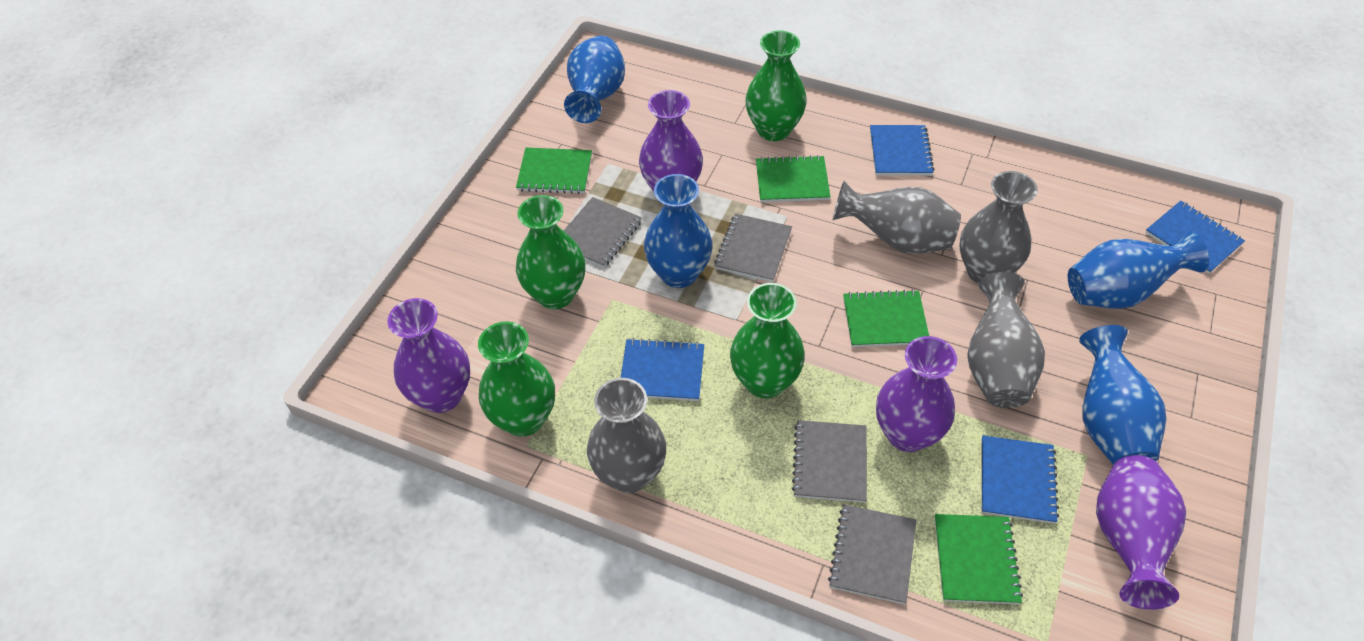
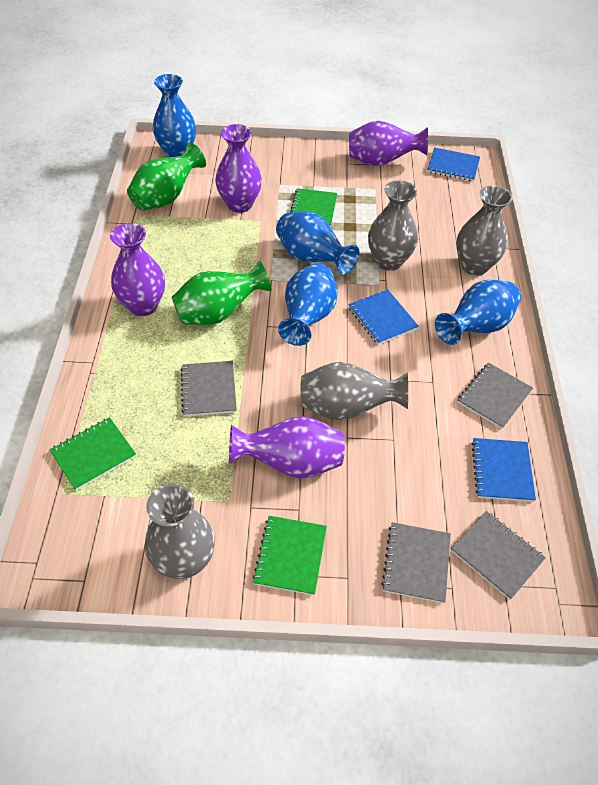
blue notebook: [621,338,704,401] [870,125,934,176] [981,435,1059,524] [1145,201,1245,274] = 4 -> [348,290,419,345] [427,148,480,182] [471,438,536,502] = 3
green notebook: [516,148,592,194] [756,155,831,202] [843,289,929,347] [935,514,1023,604] = 4 -> [49,417,136,491] [253,516,327,595] [290,188,337,227] = 3
green vase: [478,322,555,437] [516,195,585,309] [730,283,805,398] [746,31,807,141] = 4 -> [127,142,206,211] [172,261,272,325] = 2

